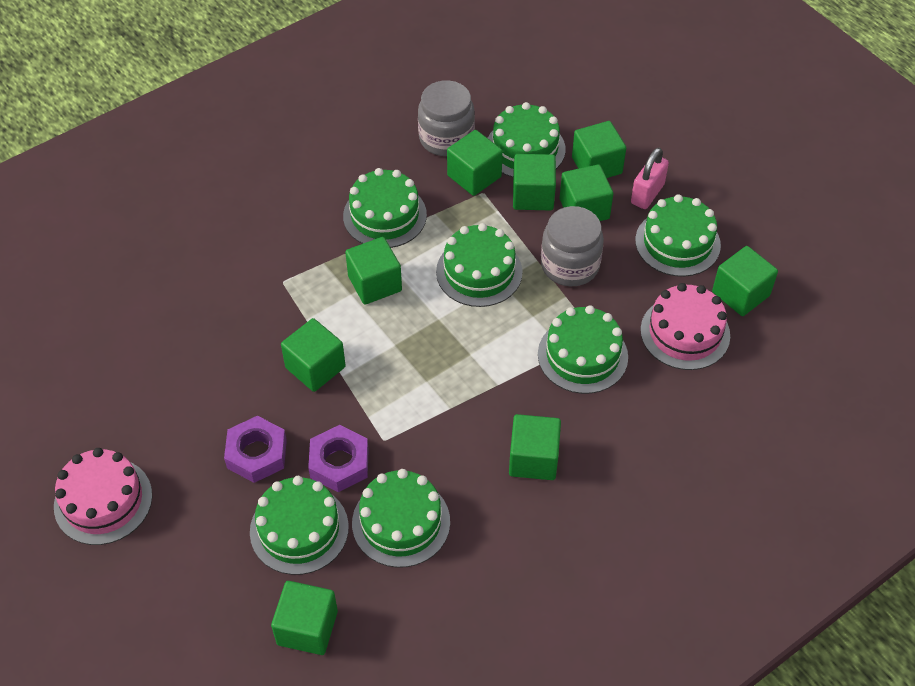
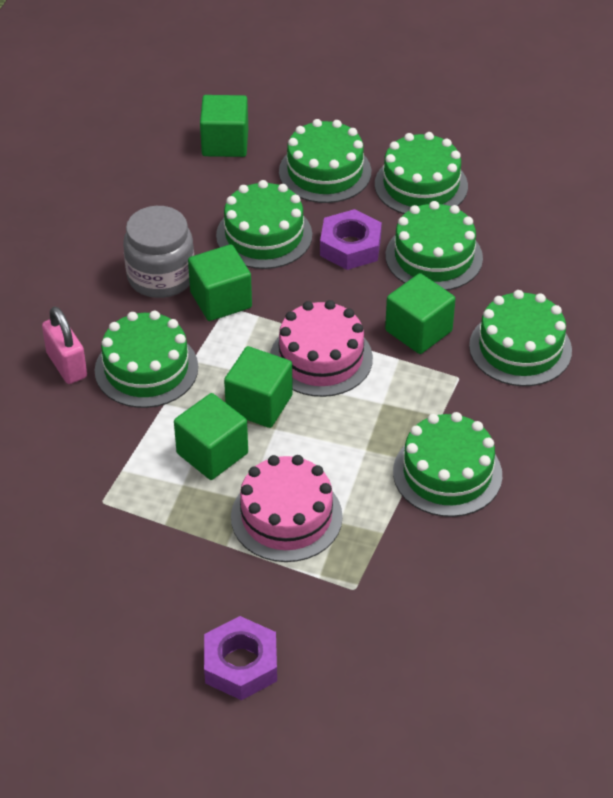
green cube: [271,581,338,655] [281,318,346,392] [345,237,402,305] [447,130,503,196] [509,414,561,480] [513,154,556,210] [560,164,613,221] [572,121,626,178] [712,246,778,316] = 9 -> [174,393,248,480] [188,244,252,321] [200,95,248,157] [224,346,293,428] [385,273,456,354] = 5
grey jar: [418,80,475,156] [541,206,604,286] = 2 -> [123,206,194,298] = 1

